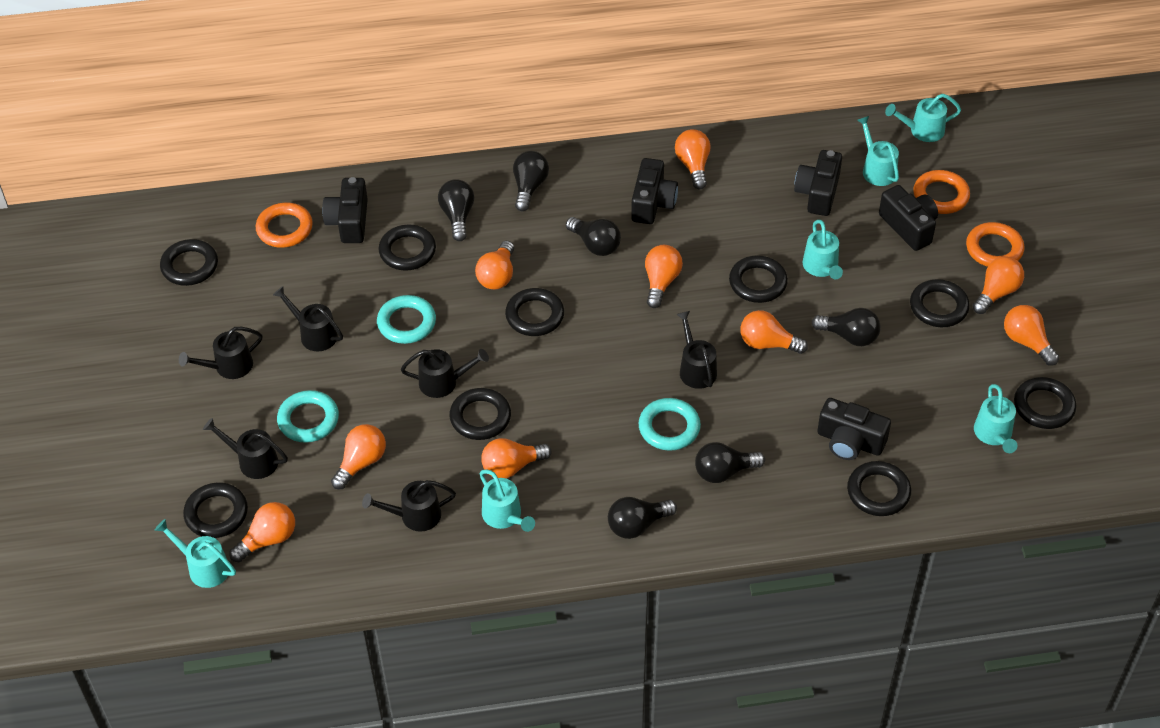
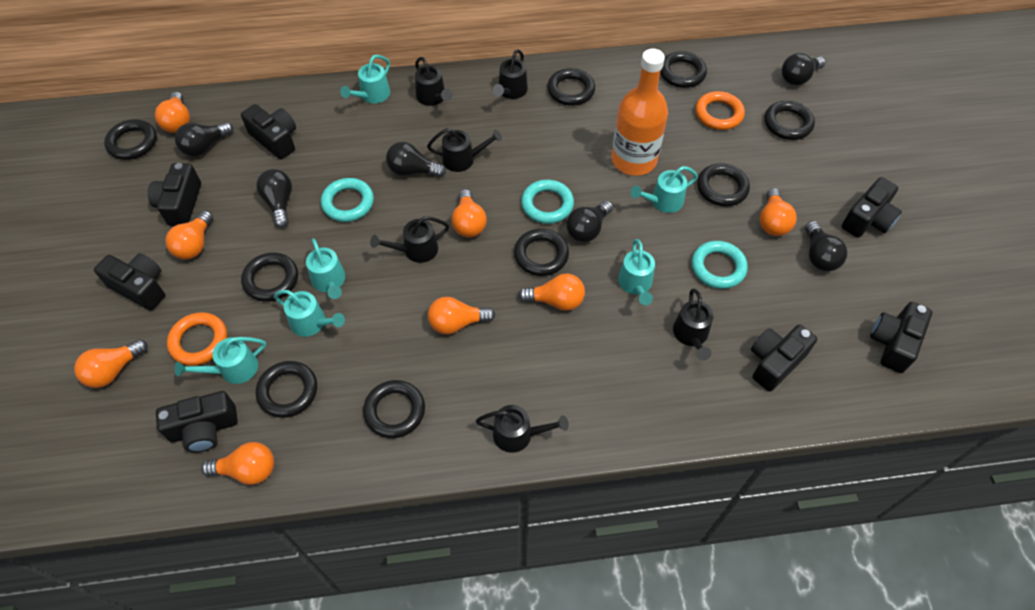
black camera: [322,177,368,243] [631,158,678,224] [794,150,842,216] [817,398,891,460] [879,185,938,251] = 5 -> [94,253,165,311] [148,163,201,226] [156,391,238,452] [241,104,296,160] [751,325,817,392] [841,177,902,238] [870,302,932,373] = 7
orange bottle: none = 0 -> [611,49,668,176] = 1
orange light bulb: [229,502,295,562] [331,424,386,490] [475,241,514,289] [481,438,551,479] [645,245,683,308] [675,129,710,189] [740,310,808,354] [973,256,1024,314] [1004,305,1059,366] = 9 -> [74,339,148,388] [155,92,190,133] [165,211,213,260] [202,442,274,485] [428,297,495,334] [451,189,487,237] [518,274,585,311] [760,188,797,236] = 8
orange ring: [256,203,313,248] [913,170,970,214] [966,222,1025,267] = 3 -> [167,312,227,366] [695,91,745,130] = 2

